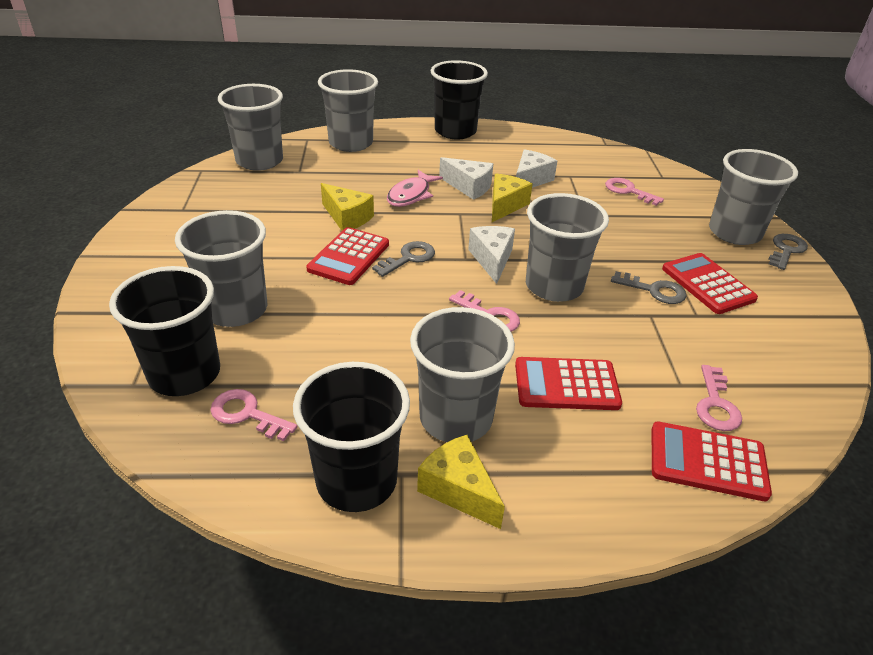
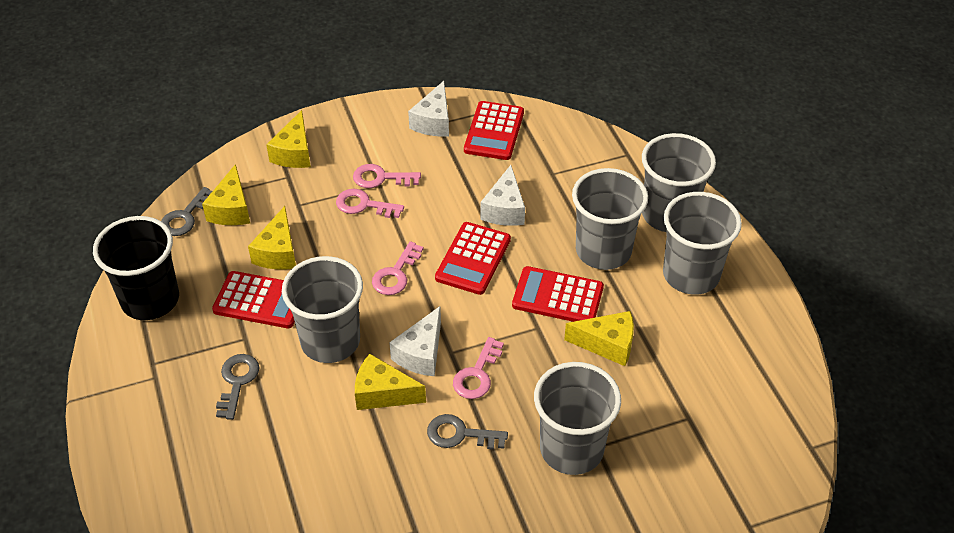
black cup: [109,266,220,396] [293,362,410,512] [430,60,488,139] = 3 -> [93,216,179,320] = 1
grey cup: [175,210,267,327] [218,84,283,171] [318,69,378,152] [410,307,515,442] [526,193,609,302] [709,149,798,245] = 6 -> [282,256,363,363] [534,362,621,475] [572,168,648,270] [642,133,716,232] [663,192,742,295] = 5
pink fish: [387,170,443,207] = 1 -> none = 0
yellow cheese: [321,183,374,231] [417,435,505,529] [492,174,533,222] = 3 -> [202,164,250,225] [248,206,296,269] [266,110,311,168] [355,354,426,410] [564,311,634,366] = 5

